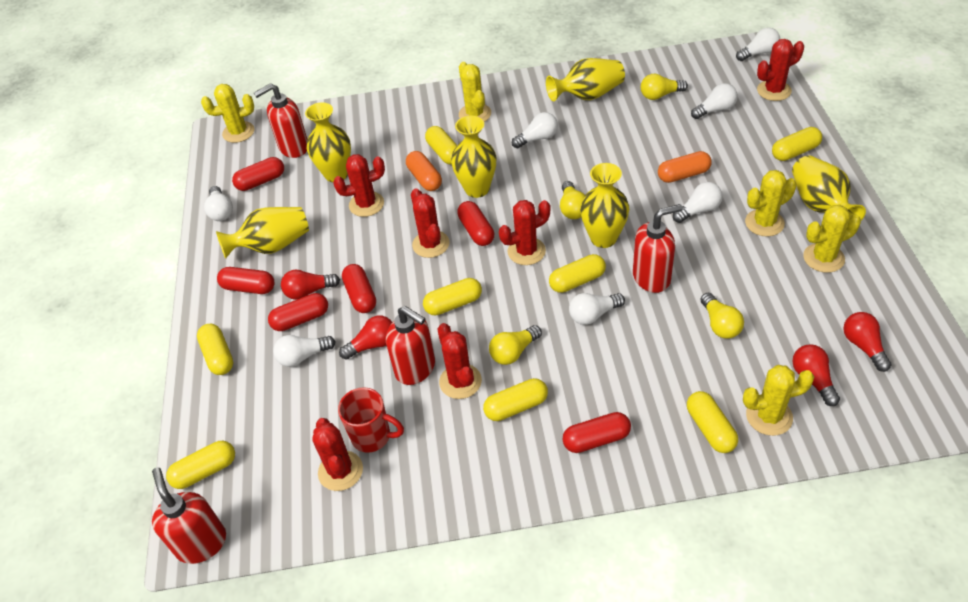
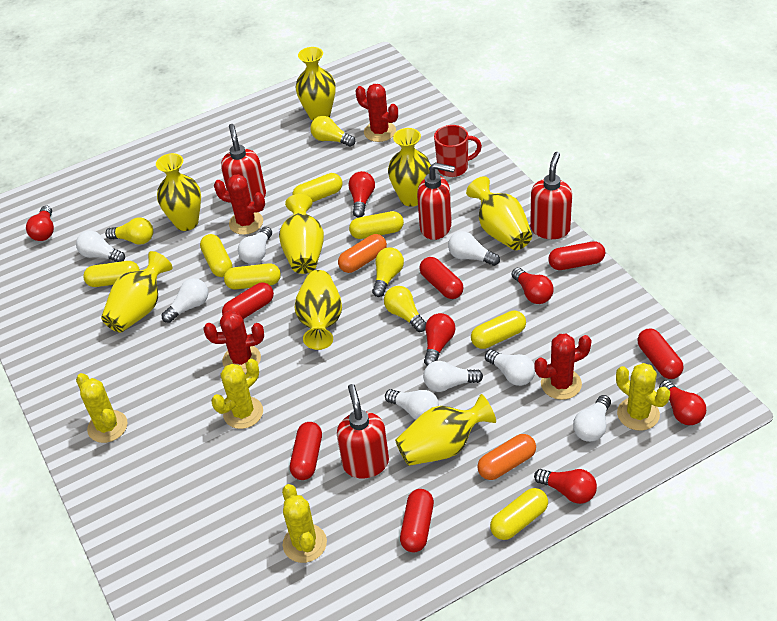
red cactus: [312,418,363,491] [333,154,385,217] [411,188,449,258] [437,323,482,399] [499,200,550,265] [757,39,804,101] = 6 -> [204,310,264,373] [214,174,265,235] [356,84,398,142] [534,334,592,400] = 4
red light bulb: [281,270,340,300] [339,315,392,360] [793,344,840,406] [844,312,892,372] = 4 -> [26,205,54,241] [349,171,375,218] [424,313,455,366] [511,268,554,304] [534,469,597,504] [659,380,706,425] = 6
white light bulb: [204,186,233,221] [273,335,336,367] [512,112,558,149] [569,293,625,325] [673,182,723,223] [691,83,738,119] [736,28,780,61] = 7 -> [76,230,125,262] [162,278,208,323] [238,227,272,264] [385,389,439,420] [423,361,483,392] [448,231,500,266] [485,349,535,386] [573,395,611,442] = 8
yellow cactus: [201,84,254,143] [459,62,491,122] [743,365,814,436] [745,170,797,237] [803,205,861,273] = 5 -> [76,373,128,443] [211,359,263,429] [282,484,327,563] [616,363,670,431] = 4
yellow capsule: [166,441,235,489] [197,324,233,375] [423,278,482,315] [425,126,457,164] [483,378,548,421] [549,254,606,293] [687,391,738,453] [772,127,822,161] = 8 -> [83,261,140,287] [200,234,232,277] [224,263,281,289] [292,173,342,202] [349,211,404,239] [471,311,526,349] [490,488,548,540] = 7
yellow vase: [216,207,309,259] [305,102,351,182] [451,116,496,198] [546,58,625,101] [580,163,629,248] [792,155,866,221] = 6 -> [101,251,172,333] [156,153,201,231] [279,194,324,274] [294,270,342,350] [296,47,336,121] [388,128,431,207] [395,394,496,466] [466,176,532,250] = 8

